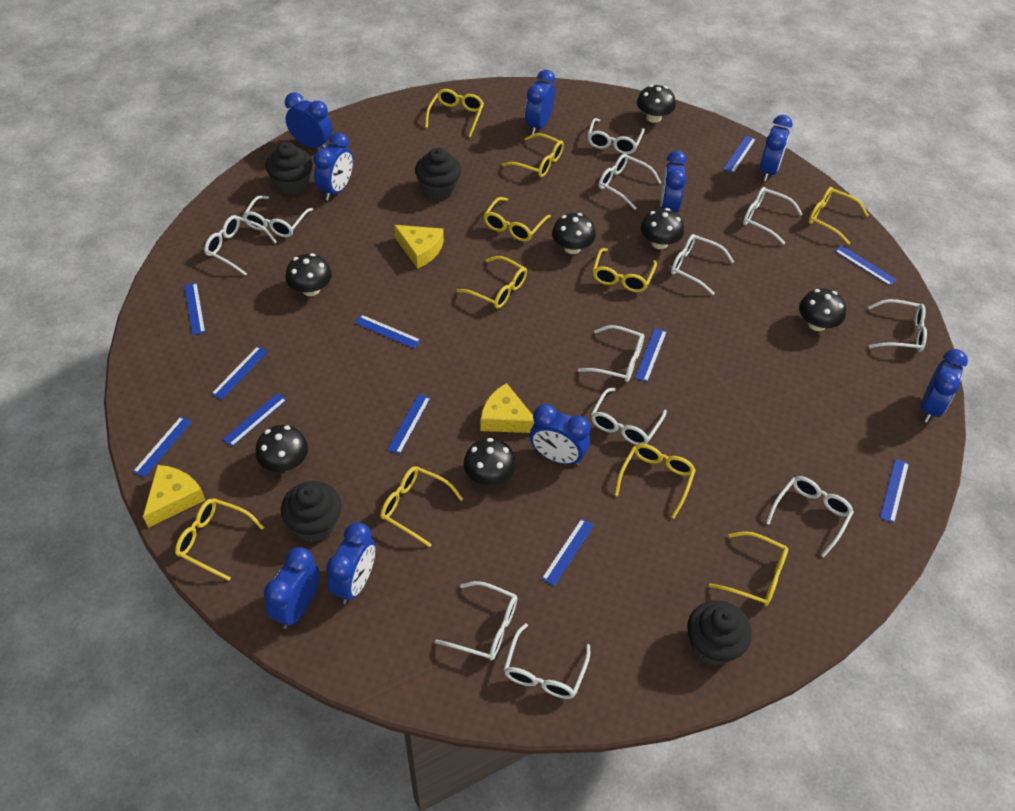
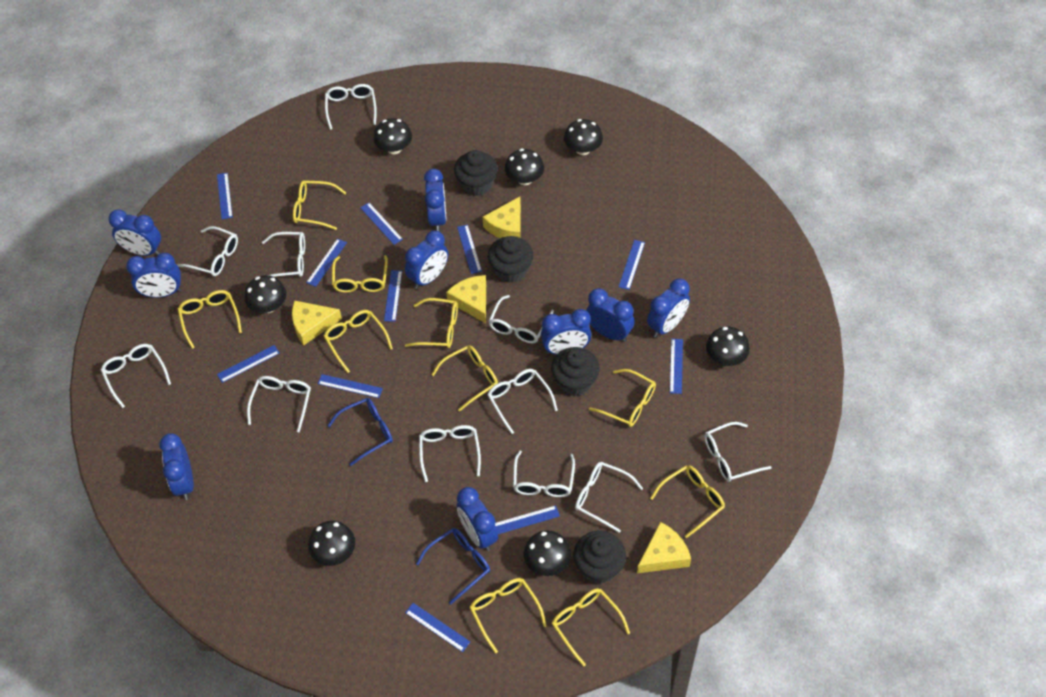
blue glasses: none = 0 -> [327,398,393,466] [416,528,490,604] = 2
white glasses: [204,215,277,276] [243,196,313,237] [435,581,517,661] [504,623,590,699] [578,325,644,382] [588,118,645,154] [591,388,667,445] [599,154,662,210] [671,234,734,295] [743,187,803,245] [766,476,854,557] [868,299,927,352] = 12 -> [101,344,171,408] [177,226,238,276] [247,376,311,432] [262,232,305,277] [325,84,377,130] [419,425,481,482] [487,369,558,434] [489,295,554,343] [513,451,575,497] [575,462,643,533] [704,422,772,482] = 11
yellow cheese: [143,465,205,528] [394,225,444,269] [480,383,535,433] = 3 -> [292,300,342,345] [446,275,486,323] [483,197,521,238] [637,522,691,573] = 4

